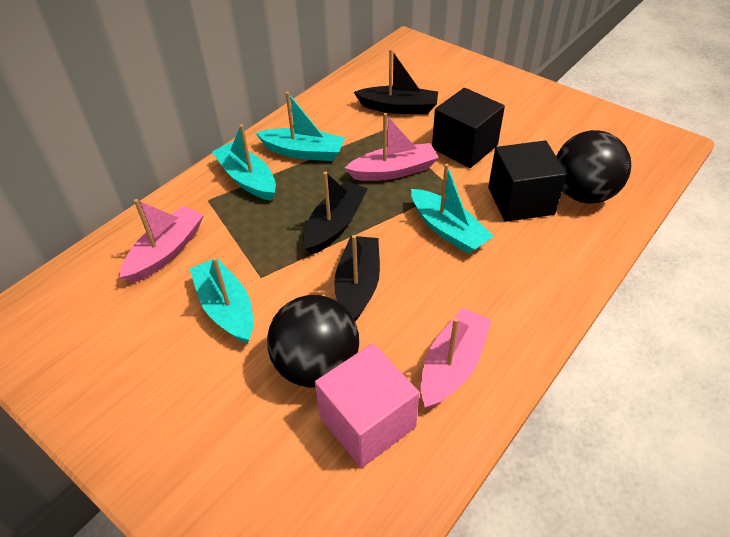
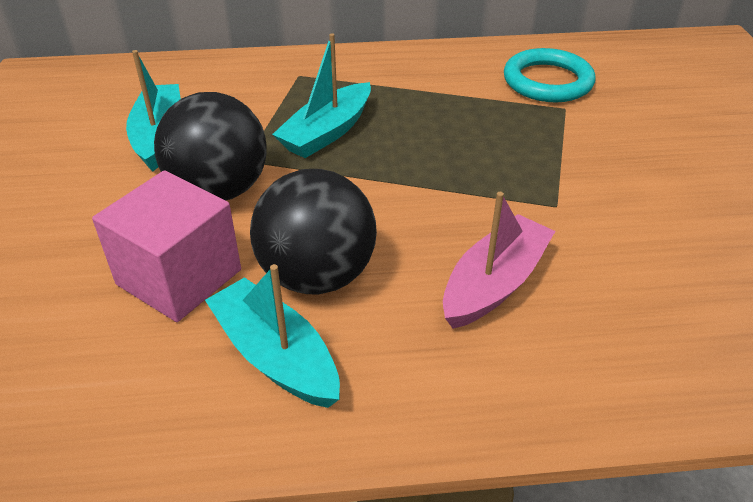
black boat: [303,171,368,255] [334,235,380,321] [354,49,438,114] = 3 -> none = 0
black cube: [432,88,505,168] [488,140,567,222] = 2 -> none = 0
pink boat: [120,199,204,283] [345,113,439,181] [421,308,491,408] = 3 -> [443,192,555,329] = 1
turquoise boat: [190,257,253,344] [212,124,276,201] [256,92,345,161] [411,164,494,254] = 4 -> [126,50,181,172] [205,264,340,408] [272,33,371,158] = 3
turquoise ring: none = 0 -> [504,48,596,102] = 1

